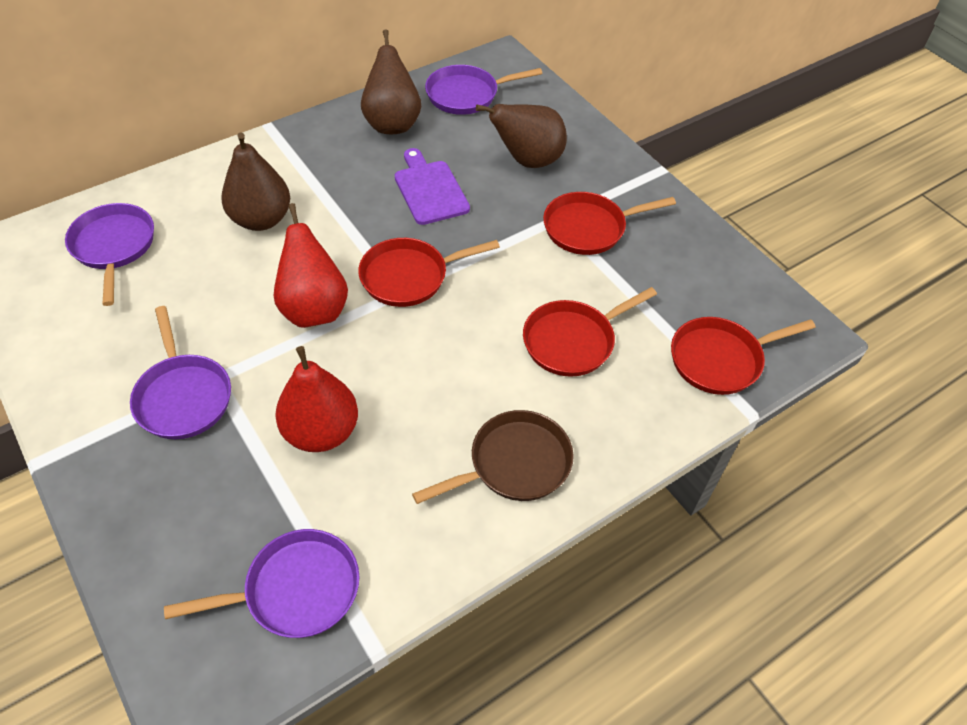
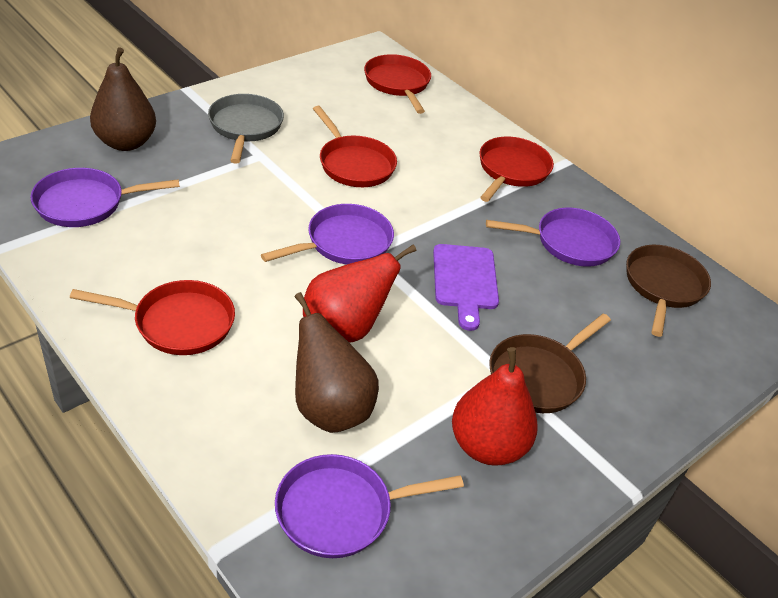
brown pan: [412,410,574,504] = 1 -> [489,313,611,413] [626,245,711,337] = 2
brown pear: [221,133,290,231] [361,29,422,134] [476,104,567,168] = 3 -> [90,47,156,151] [295,292,379,433] = 2
grey pan: none = 0 -> [208,94,284,164] = 1

